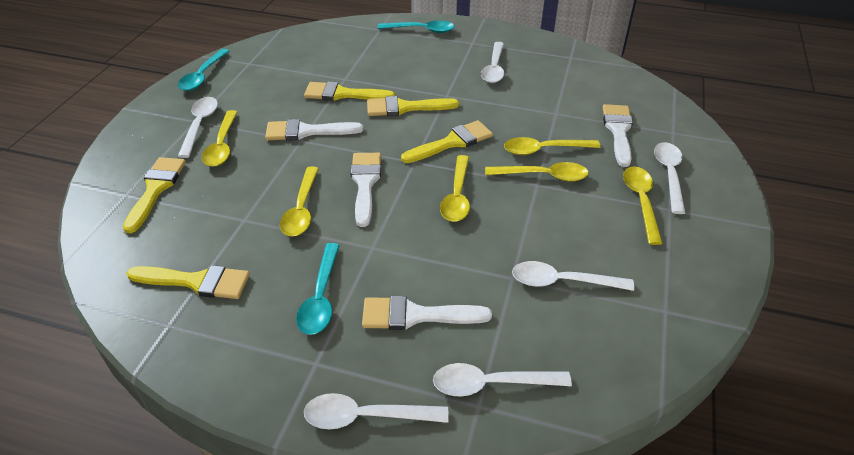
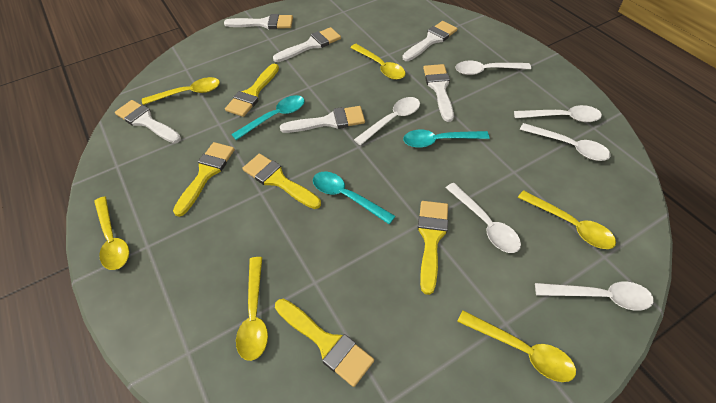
white brush: [265,119,363,141] [351,153,381,227] [362,296,492,330] [603,104,633,167] = 4 -> [115,100,181,143] [224,14,293,29] [273,27,341,62] [280,106,365,133] [402,21,458,61] [423,64,454,122] = 6

